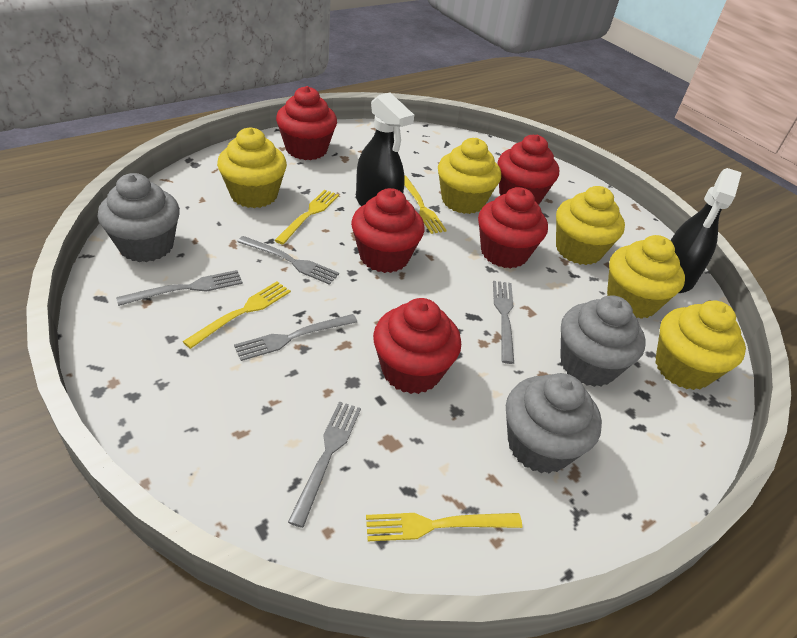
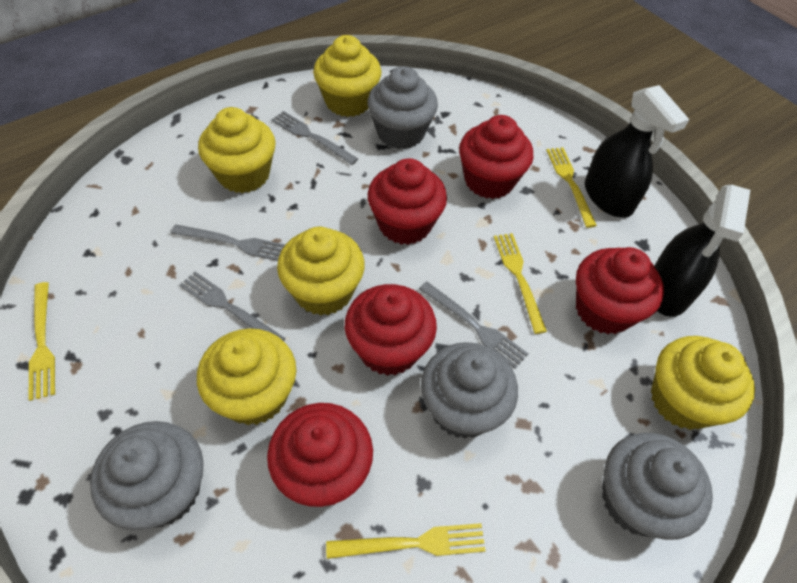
grey cupcake: [98,173,180,262] [506,373,602,474] [560,295,645,387] = 3 -> [90,421,204,531] [367,66,438,149] [421,342,518,439] [602,433,713,540] = 4
grey fork: [116,270,243,306] [234,314,357,361] [237,236,339,285] [288,401,361,528] [493,281,514,364] = 5 -> [171,224,286,261] [180,272,286,341] [271,111,358,165] [419,281,528,369] = 4

